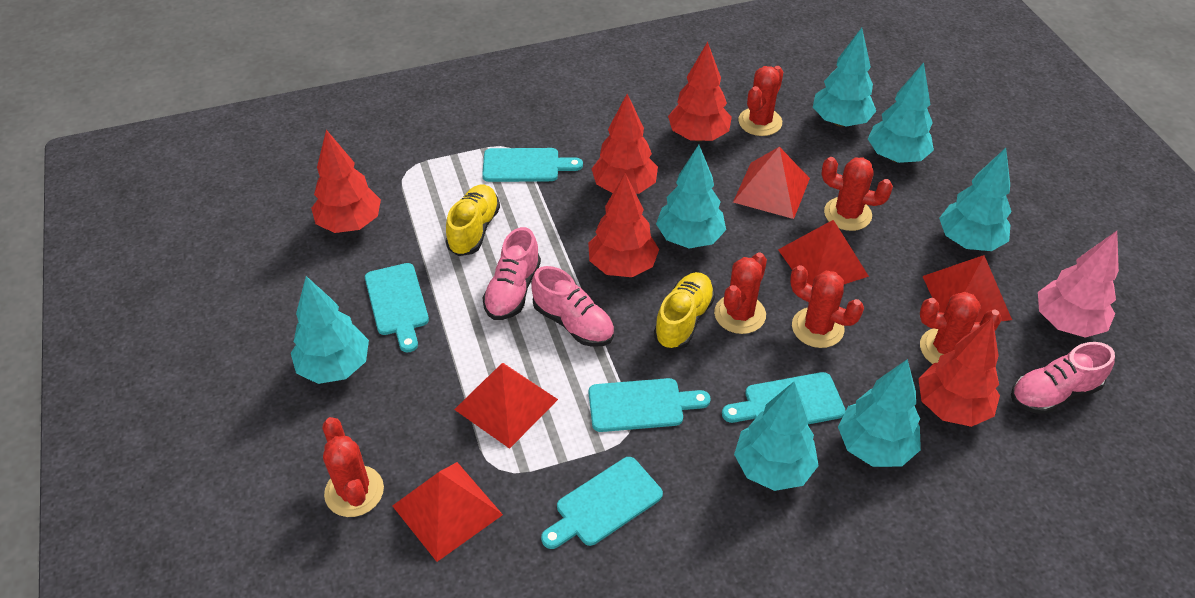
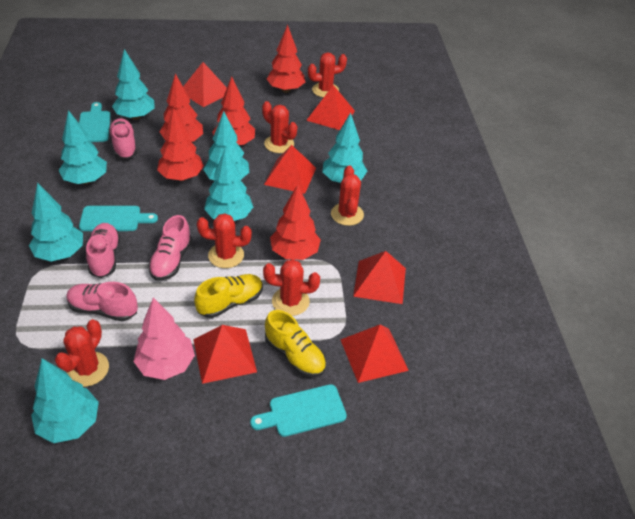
pink shoe: [482,227,541,320] [531,266,614,347] [1011,342,1115,414] = 3 -> [66,282,138,321] [86,223,120,278] [109,118,137,159] [148,215,192,280] = 4
red pyramid: [392,462,503,562] [454,363,558,449] [733,147,810,219] [778,220,869,286] [922,255,1012,322] = 5 -> [183,62,227,107] [193,325,257,384] [264,145,316,194] [306,85,355,130] [340,325,409,383] [353,251,406,304] = 6
turquoise cutting board: [365,263,429,352] [482,148,583,182] [541,457,663,549] [589,378,710,432] [722,372,846,424] = 5 -> [79,102,111,142] [79,206,158,231] [250,384,347,437] = 3

